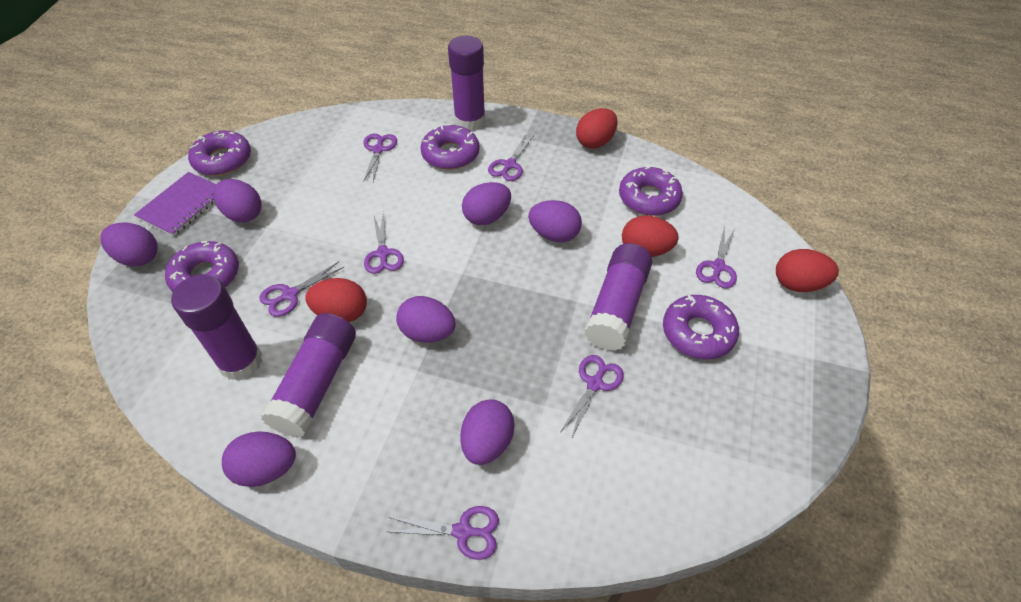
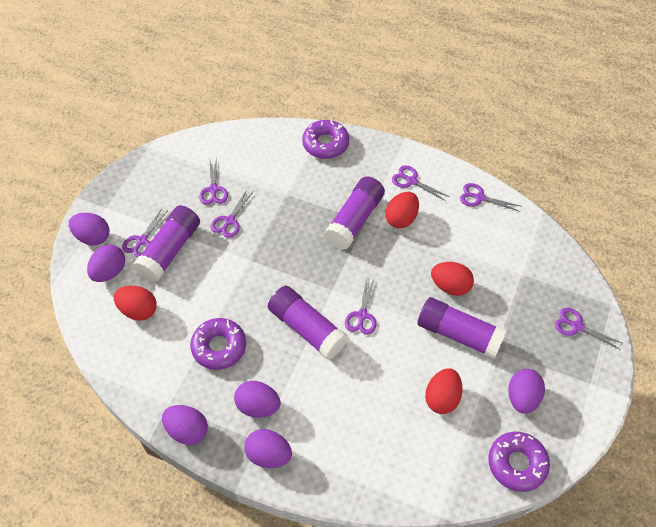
purple donut: [165,241,239,292] [188,131,251,176] [421,124,480,170] [619,166,683,216] [663,295,739,359] = 5 -> [190,318,246,370] [302,119,349,159] [488,432,550,492] = 3
purple egg: [100,223,158,267] [213,179,262,222] [222,431,296,487] [396,296,456,343] [460,399,515,465] [462,182,511,225] [528,200,582,242] = 7 -> [69,213,109,245] [87,244,125,282] [162,405,208,445] [234,381,281,418] [244,429,292,468] [508,369,545,414] = 6
purple notebook: [134,172,216,236] = 1 -> none = 0

